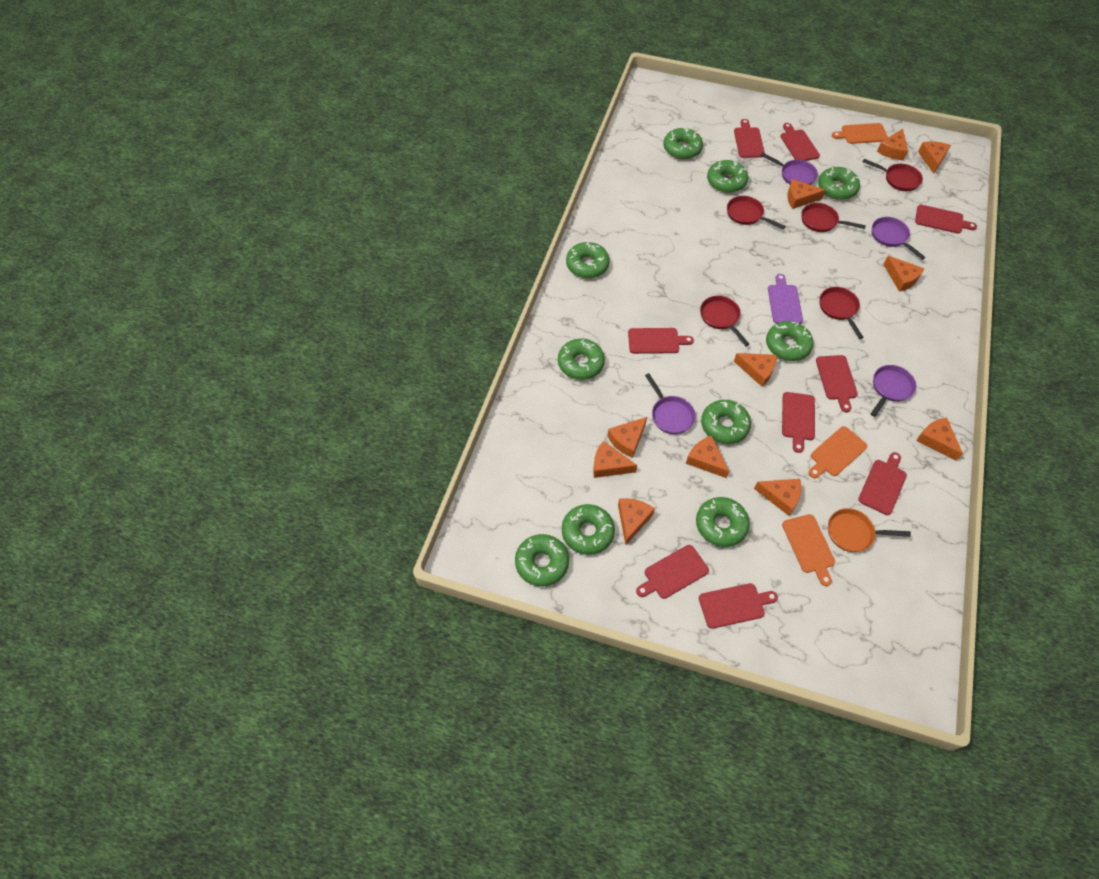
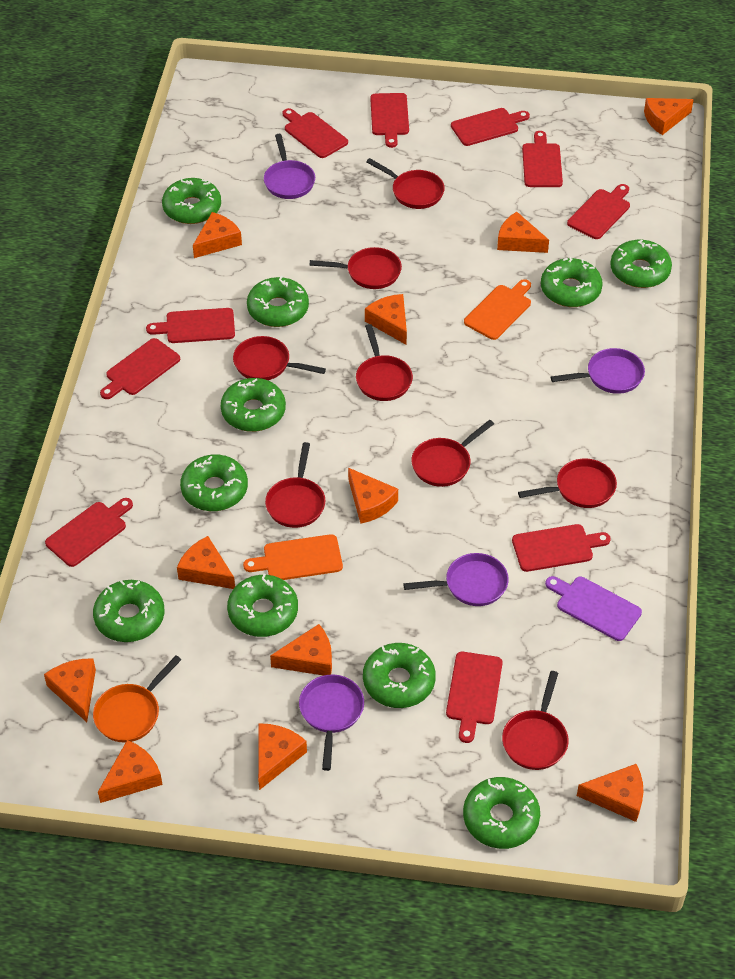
orange cutting board: [782,514,835,586] [809,426,867,478] [832,123,888,144] = 3 -> [243,534,343,580] [464,279,531,340] = 2
red cutting board: [628,328,694,354] [636,545,709,599] [699,583,778,629] [734,119,765,158] [780,123,820,161] [782,392,815,453] [816,355,858,412] [858,452,907,515] [915,205,977,234] = 9 -> [45,498,133,567] [100,338,180,399] [146,308,235,343] [283,108,348,158] [370,93,409,148] [446,652,503,743] [451,108,530,146] [512,524,611,572] [522,131,563,187] [567,184,630,239] = 10
red pan: [700,296,749,346] [727,196,786,230] [801,203,866,232] [819,287,864,339] [863,159,923,191] = 5 -> [233,336,326,380] [265,442,325,528] [309,247,402,289] [356,324,413,401] [366,158,445,209] [411,420,494,487] [502,671,569,770] [518,459,617,508] = 8

